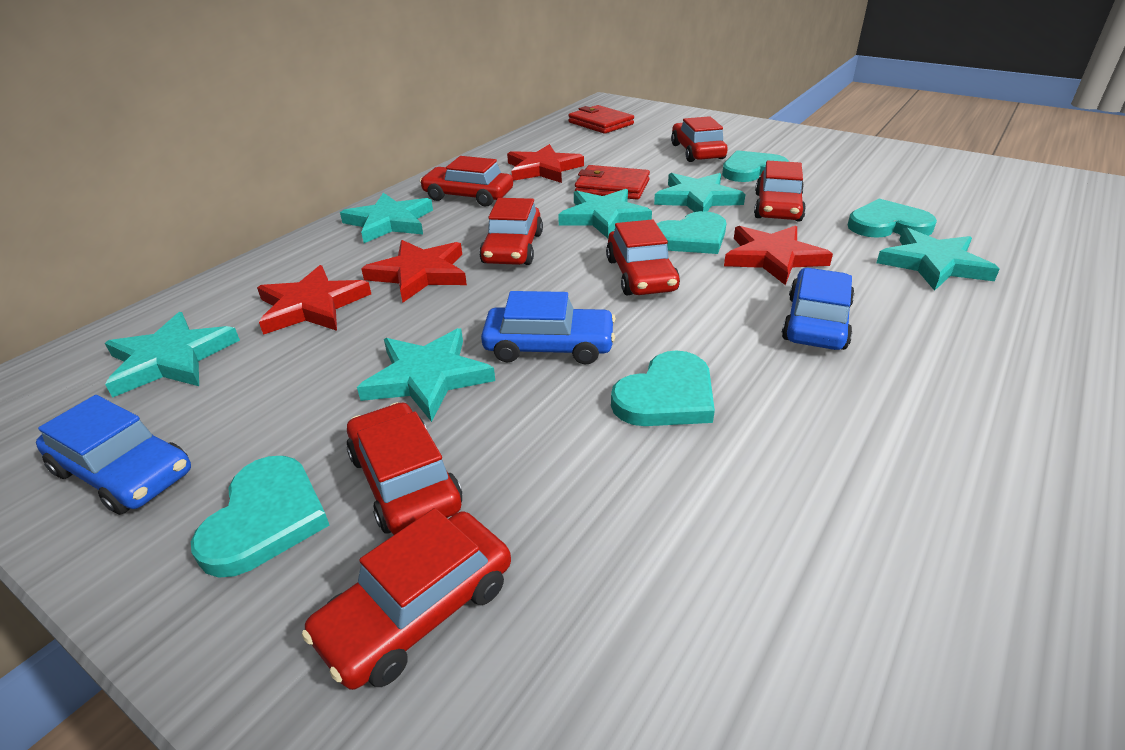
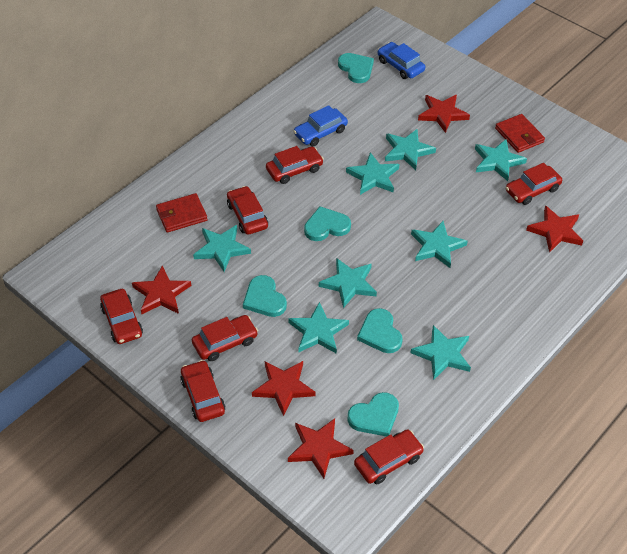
blue car: [36,395,191,515] [481,291,616,365] [781,268,855,350] = 3 -> [293,105,348,147] [378,42,425,79] = 2
red star: [257,265,371,335] [361,240,467,302] [507,144,584,183] [724,225,833,285] = 4 -> [132,265,192,314] [252,361,316,416] [288,418,354,479] [418,95,470,133] [526,206,583,253] = 5
turquoise star: [105,312,240,398] [340,193,433,243] [357,328,495,422] [558,189,652,238] [654,173,745,212] [876,228,1000,291] = 6 -> [193,225,251,272] [288,302,349,354] [319,258,377,308] [346,152,399,195] [385,129,436,170] [411,221,468,268] [411,325,471,380] [475,139,527,181] = 8

